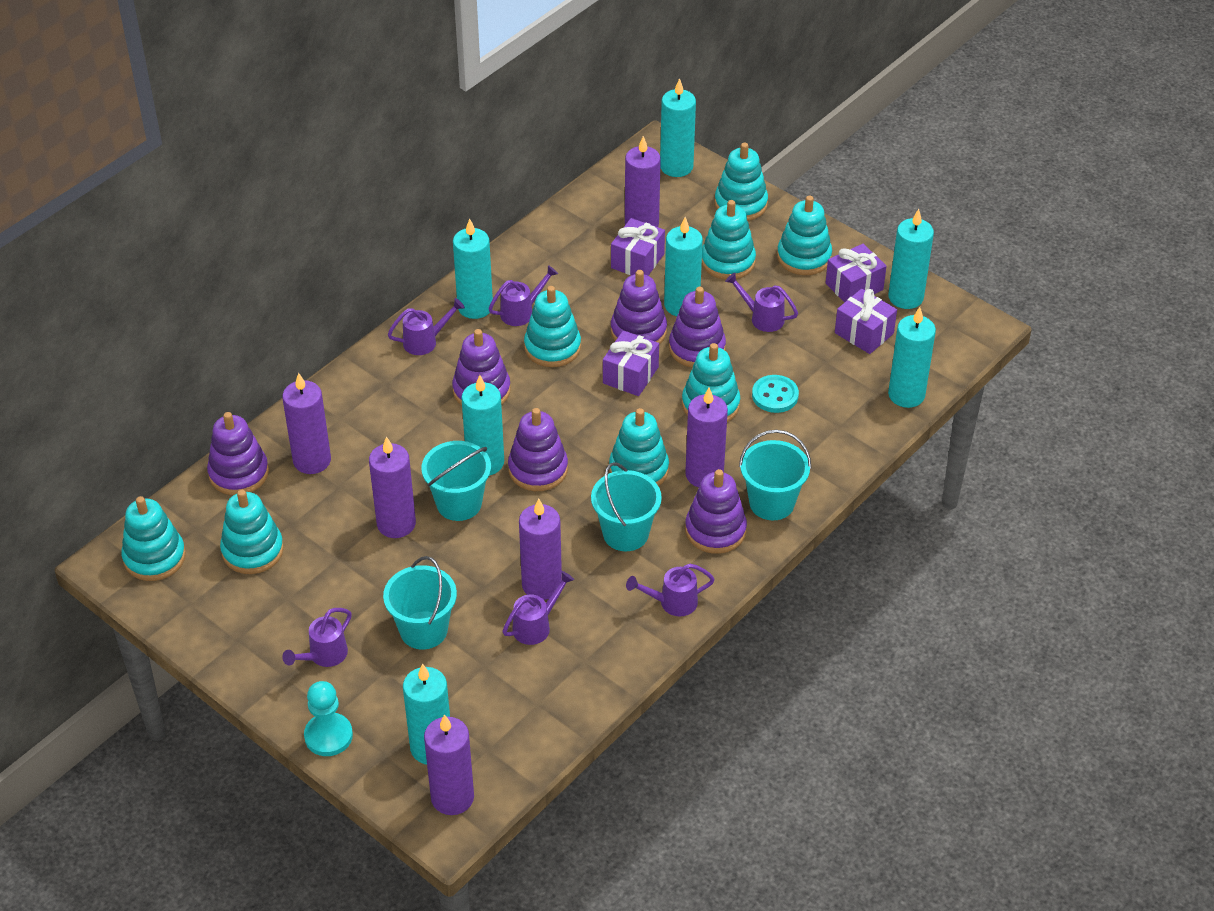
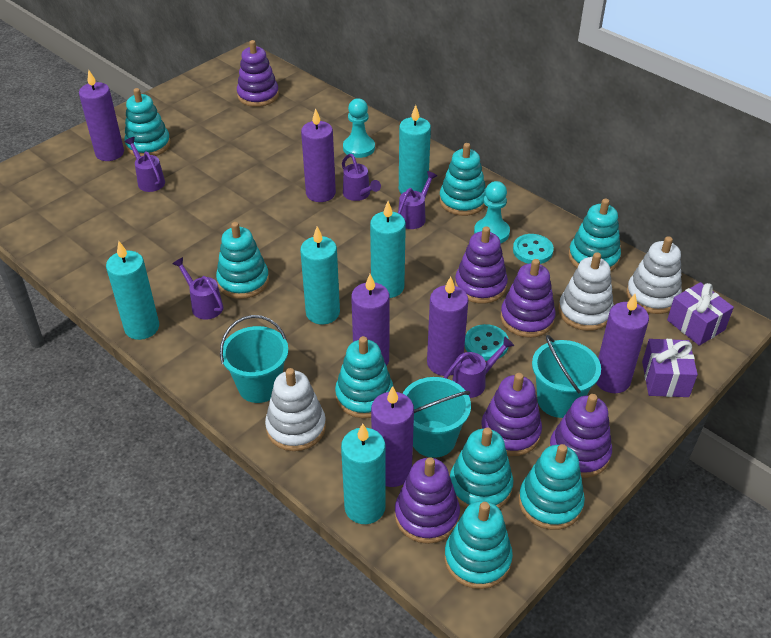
purple gift: [603,330,659,396] [611,218,665,275] [826,244,887,303] [835,289,897,354] = 4 -> [642,339,698,397] [667,282,734,346] = 2
purple watering can: [282,608,352,667] [388,298,465,355] [488,265,558,326] [502,571,574,645] [626,564,715,616] [725,273,798,332] = 6 -> [125,137,165,192] [172,257,224,320] [342,154,381,201] [398,171,437,229] [444,336,514,398] = 5
turquoise bucket: [383,556,457,650] [421,441,491,521] [591,462,662,551] [739,430,811,520] = 4 -> [220,315,288,403] [403,377,471,458] [532,335,601,418] = 3
turquoise button: [752,375,799,413] = 1 -> [465,324,509,361] [513,234,554,264] = 2
turquoise candle: [403,664,450,764] [453,218,493,319] [461,375,504,476] [660,78,696,177] [664,217,703,316] [888,209,934,309] [888,307,936,408] = 7 -> [106,241,159,340] [300,226,340,325] [341,423,386,524] [370,201,406,298] [399,105,431,194] = 5
turquoise pawn: [304,681,353,756] = 1 -> [343,98,375,158] [474,181,510,243] = 2
white stacking toy: none = 0 -> [265,368,326,451] [558,252,614,331] [626,236,682,314] = 3

